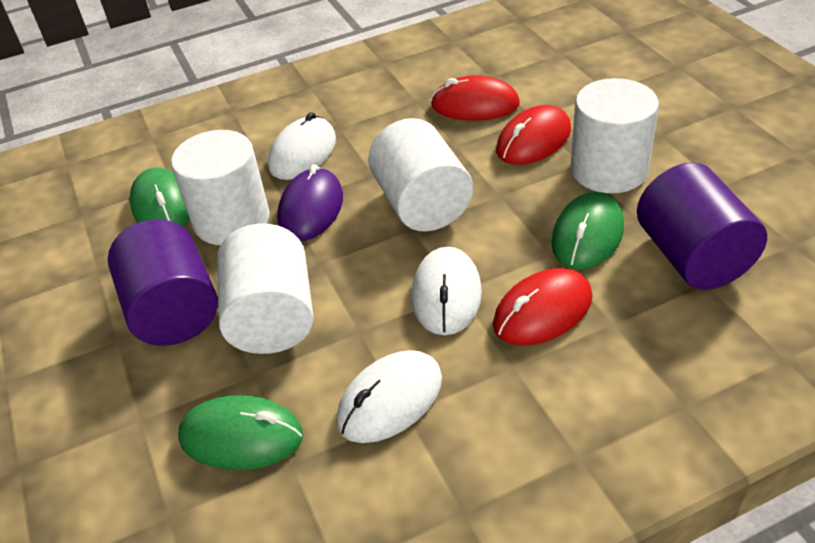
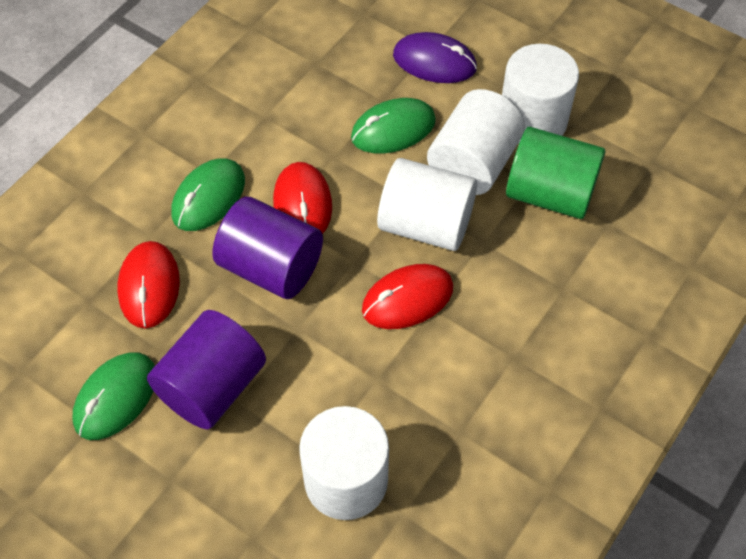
green cylinder: none = 0 -> [506,127,605,219] = 1
white mouse: [268,112,336,180] [336,350,442,443] [411,247,482,335] = 3 -> none = 0

